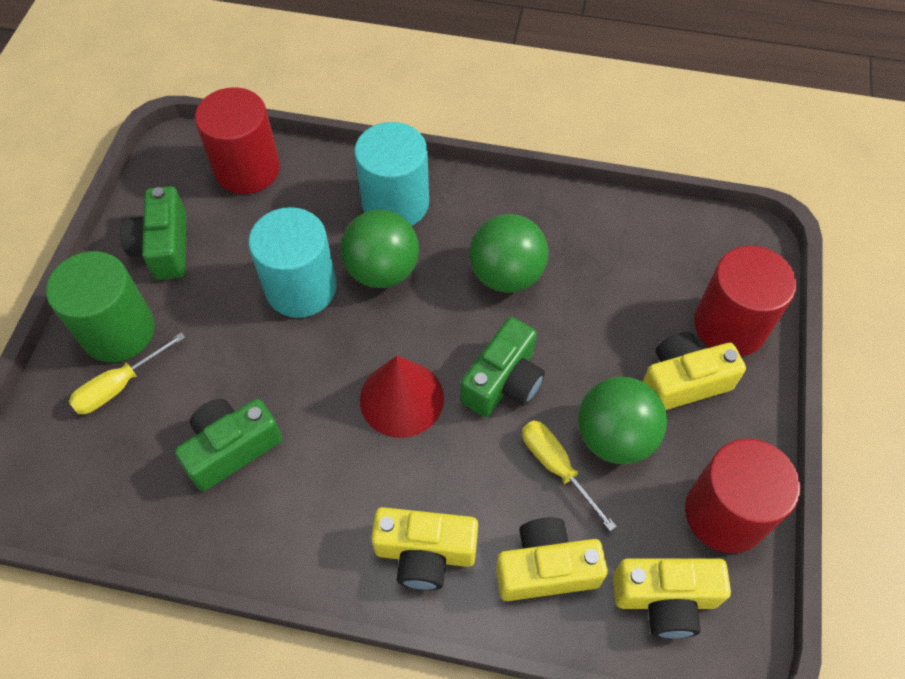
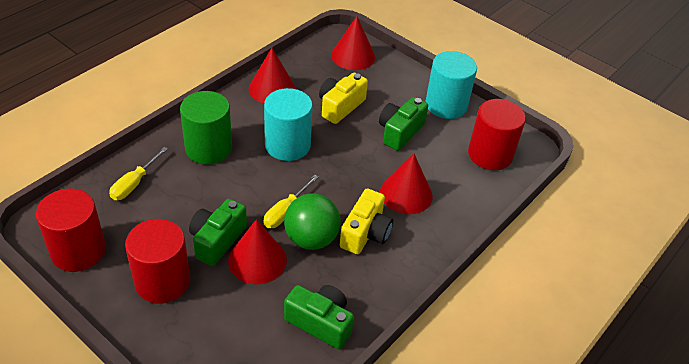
green ball: [341,210,419,288] [470,214,548,293] [578,377,667,464] = 3 -> [284,193,341,250] = 1
red cone: [360,356,444,438] = 1 -> [228,219,287,284] [249,48,296,103] [331,16,375,70] [380,153,433,214] = 4
yellow camera: [371,507,478,590] [496,517,608,601] [613,558,731,638] [643,332,746,410] = 4 -> [319,73,368,124] [340,188,393,254] = 2

